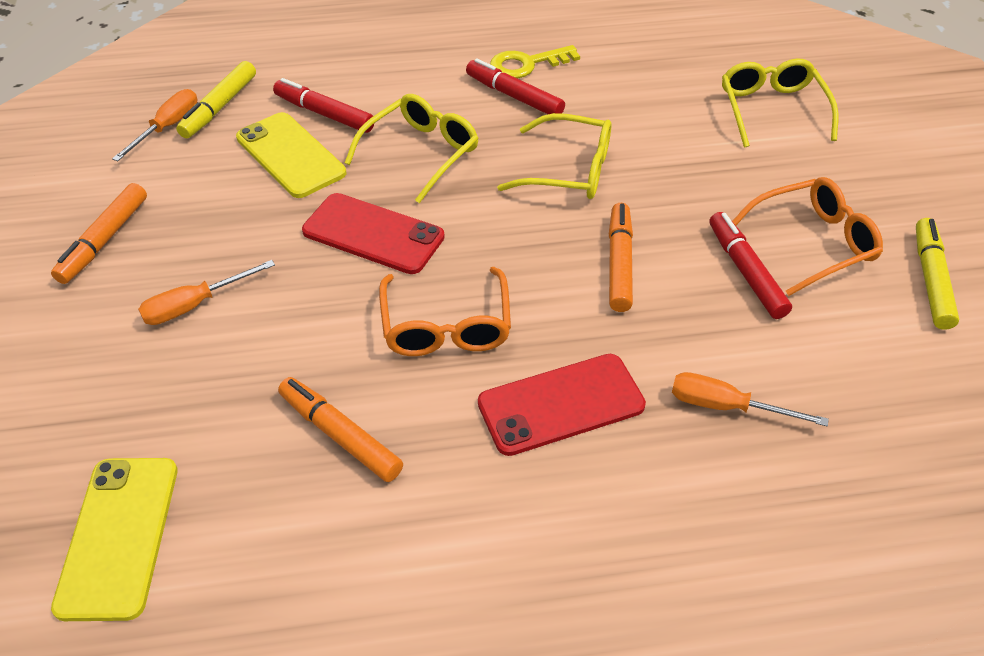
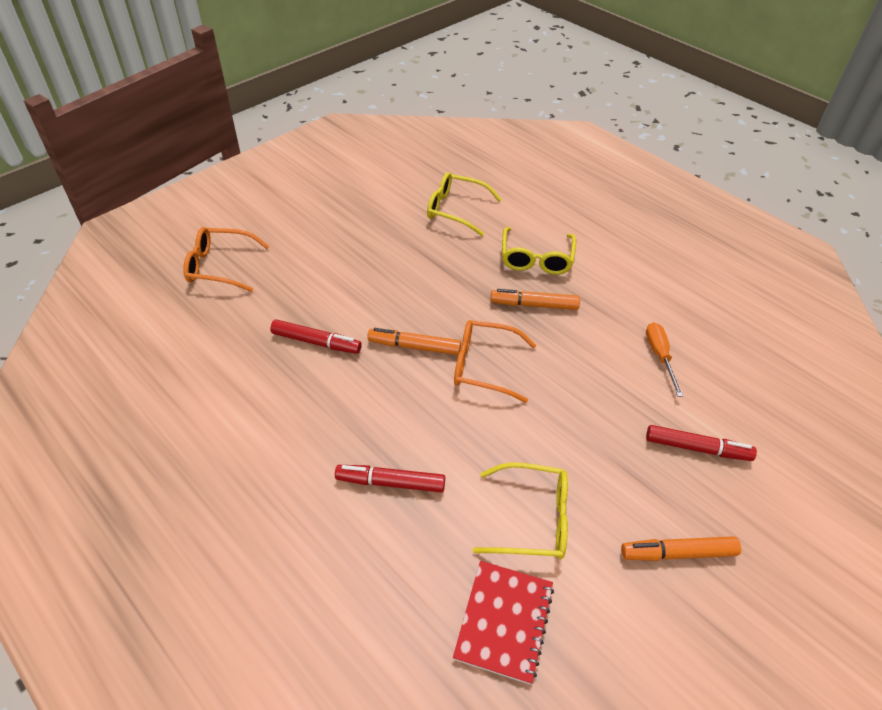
orange screwdriver: [112,89,197,161] [138,260,275,325] [672,372,829,426] = 3 -> [646,322,683,397] = 1
red notebook: none = 0 -> [453,561,554,685] = 1
red phone: [302,193,445,274] [478,354,646,456] = 2 -> none = 0
yellow key: [490,45,580,79] = 1 -> none = 0
yellow marker: [176,61,256,138] [916,218,959,330] = 2 -> none = 0
yellow phone: [51,458,178,621] [236,112,346,198] = 2 -> none = 0

